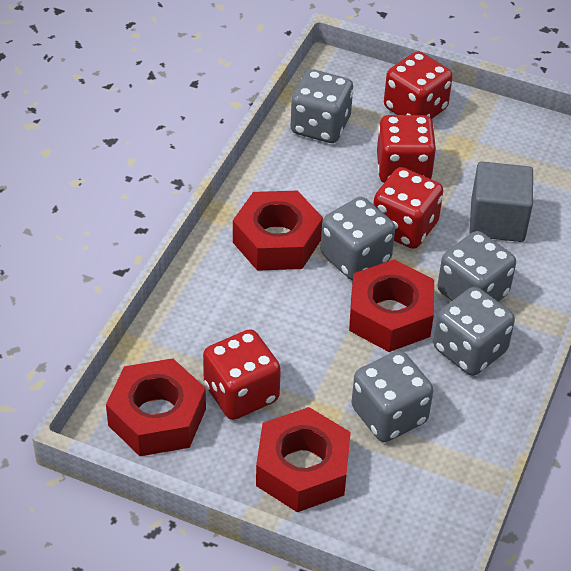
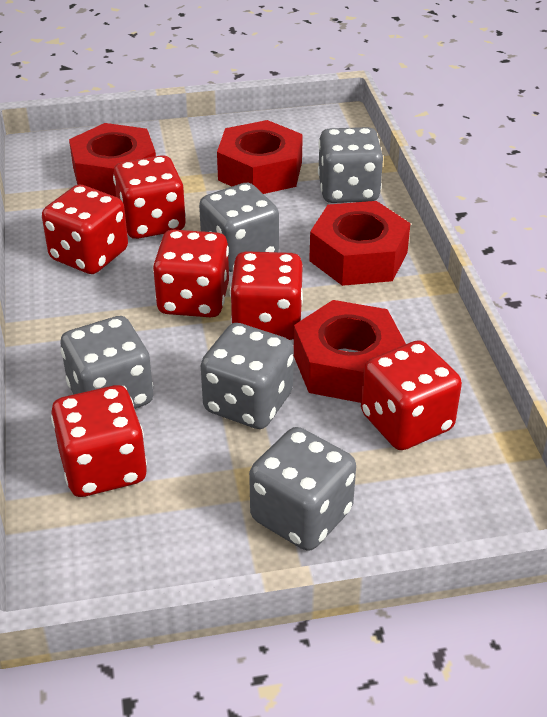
grey cube: [470,161,533,242] = 1 -> none = 0
red dice: [203,329,281,420] [373,167,443,249] [377,115,436,183] [384,51,453,119] = 4 -> [42,185,128,274] [51,385,147,497] [113,155,186,239] [153,230,229,317] [230,251,303,340] [361,340,462,450] = 6

